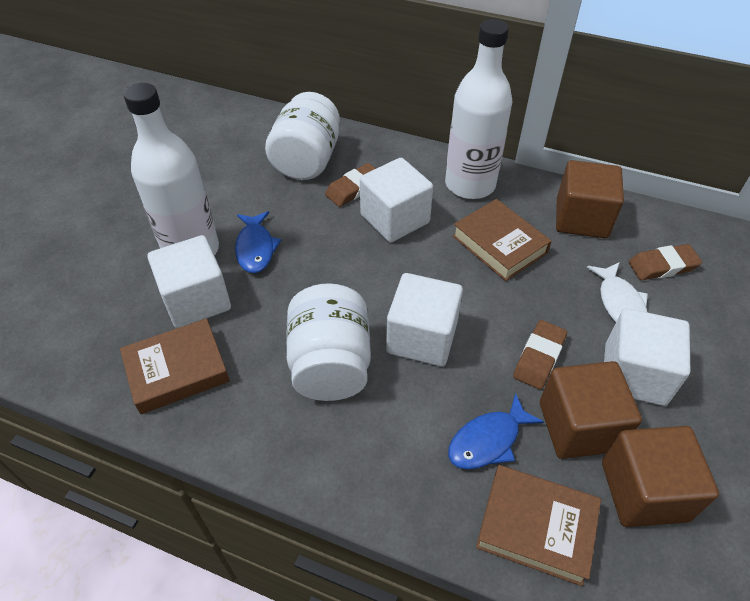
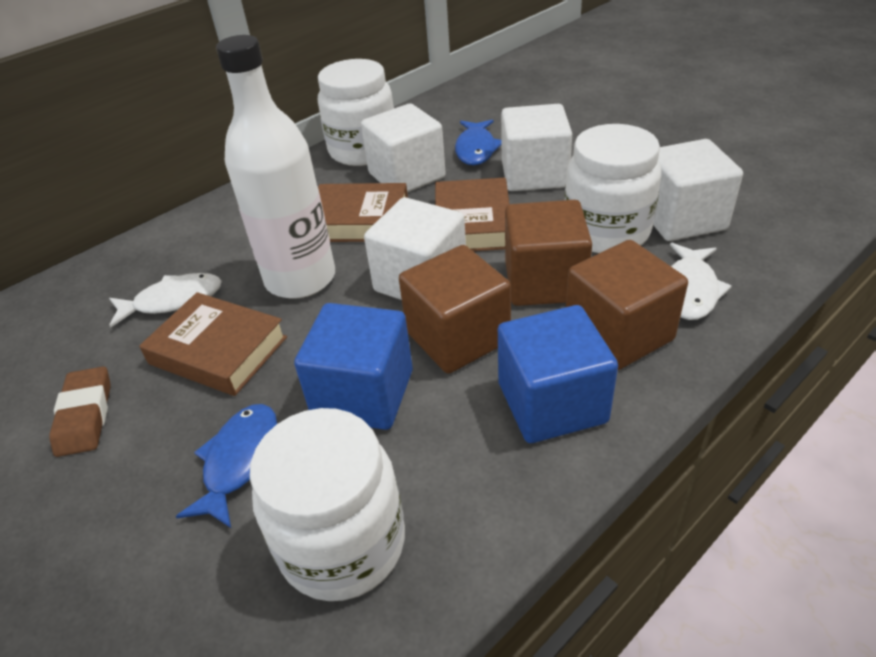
blue cube: none = 0 -> [294,303,413,430] [498,305,618,443] = 2
brown eraser: [325,163,376,207] [513,320,567,390] [628,244,702,280] = 3 -> [49,366,111,457] = 1
white bottle: [123,83,219,256] [445,19,513,199] = 2 -> [216,35,335,299] = 1
white fish: [587,262,648,323] = 1 -> [109,273,222,328] [670,243,732,320] = 2
white jar: [265,92,340,180] [286,283,371,401] = 2 -> [250,408,405,601] [318,59,394,166] [564,124,661,253] = 3

